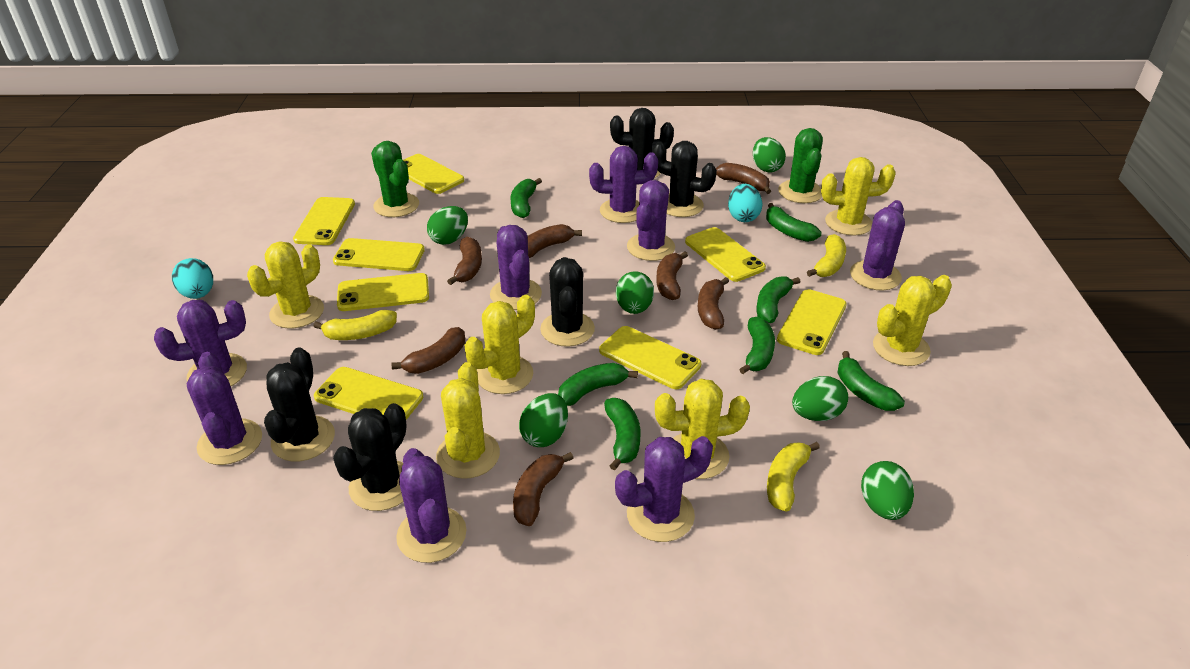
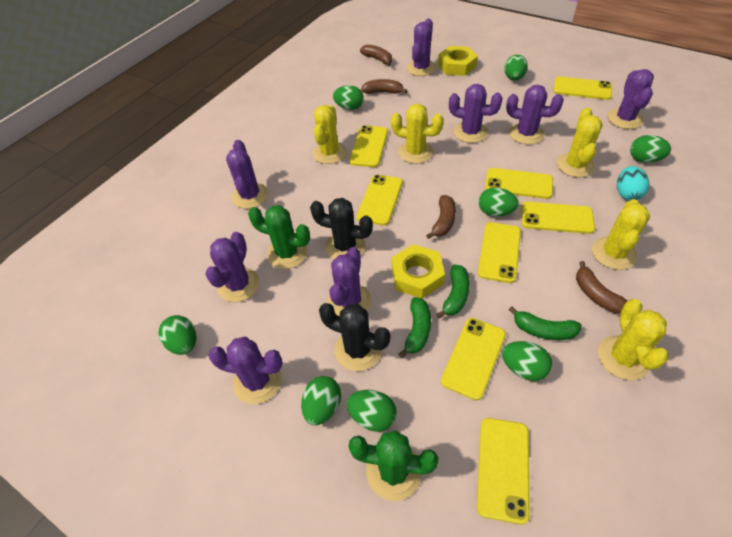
black cactus: [264,347,335,461] [333,403,407,511] [540,257,595,347] [610,108,674,178] [652,141,717,217] = 5 -> [310,198,373,259] [319,303,390,371] = 2
brown banana: [391,327,465,374] [447,237,482,285] [513,452,573,526] [527,224,582,258] [656,251,688,300] [698,277,729,330] [716,163,771,194] = 7 -> [360,44,392,66] [361,79,407,94] [426,195,456,239] [576,261,627,314] = 4
green banana: [510,178,542,218] [558,363,638,406] [604,398,641,471] [739,317,775,374] [757,276,800,323] [766,203,822,242] [837,351,905,411] = 7 -> [399,297,431,358] [436,264,470,318] [508,306,582,340] = 3
green egg: [427,206,468,245] [519,393,568,447] [616,271,654,314] [753,137,786,172] [792,376,848,421] [861,461,914,520] = 6 -> [158,315,196,355] [301,376,341,425] [333,85,364,110] [346,390,397,432] [479,187,519,217] [502,341,552,381] [504,55,528,80] [630,135,671,163] = 8
turquoise egg: [172,258,213,299] [728,184,763,222] = 2 -> [617,166,650,201] = 1
yellow banana: [313,310,397,340] [767,442,820,512] [807,234,846,277] = 3 -> none = 0
yellow cactus: [247,241,324,329] [436,362,500,479] [465,295,535,394] [655,379,750,479] [821,157,896,236] [873,275,952,366] = 6 -> [312,105,347,164] [391,104,444,164] [557,108,602,177] [592,199,650,270] [598,299,668,380] = 5
yellow nut: none = 0 -> [392,244,445,299] [438,46,478,76] = 2

